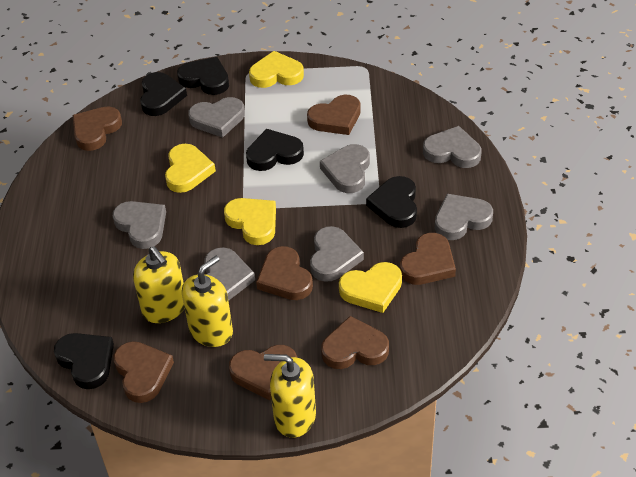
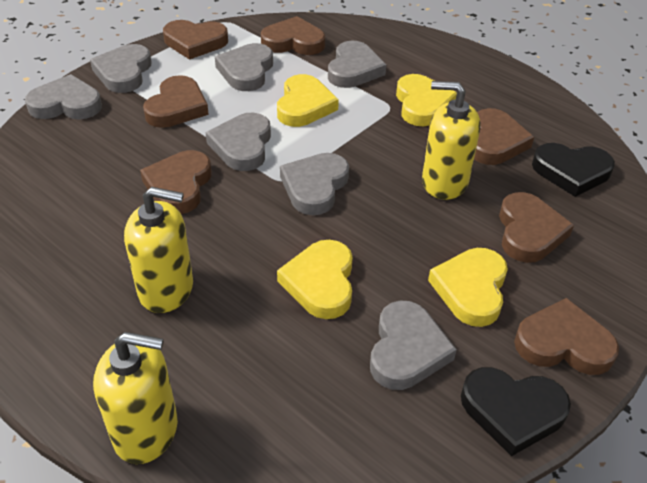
black heart: [54,333,114,389] [140,72,187,116] [177,57,229,95] [246,129,304,171] [366,176,417,228] = 5 -> [461,367,571,456] [532,143,615,197] = 2

